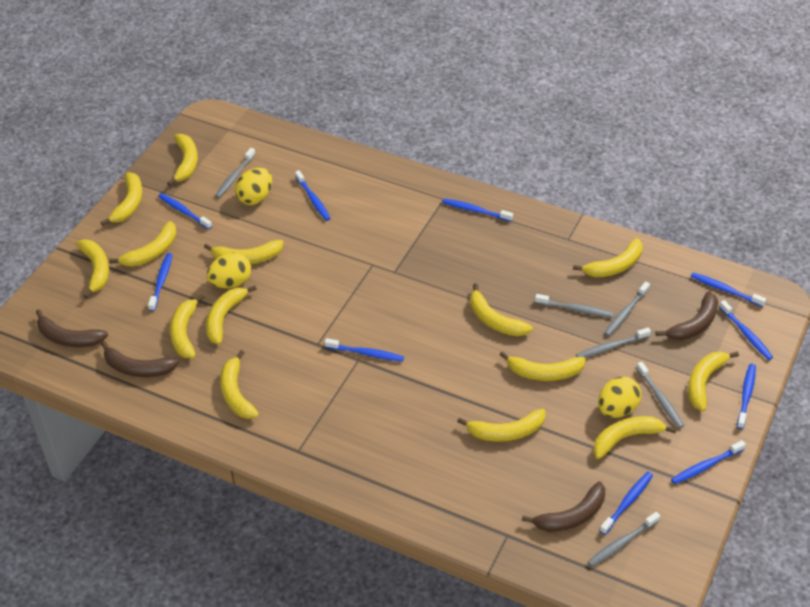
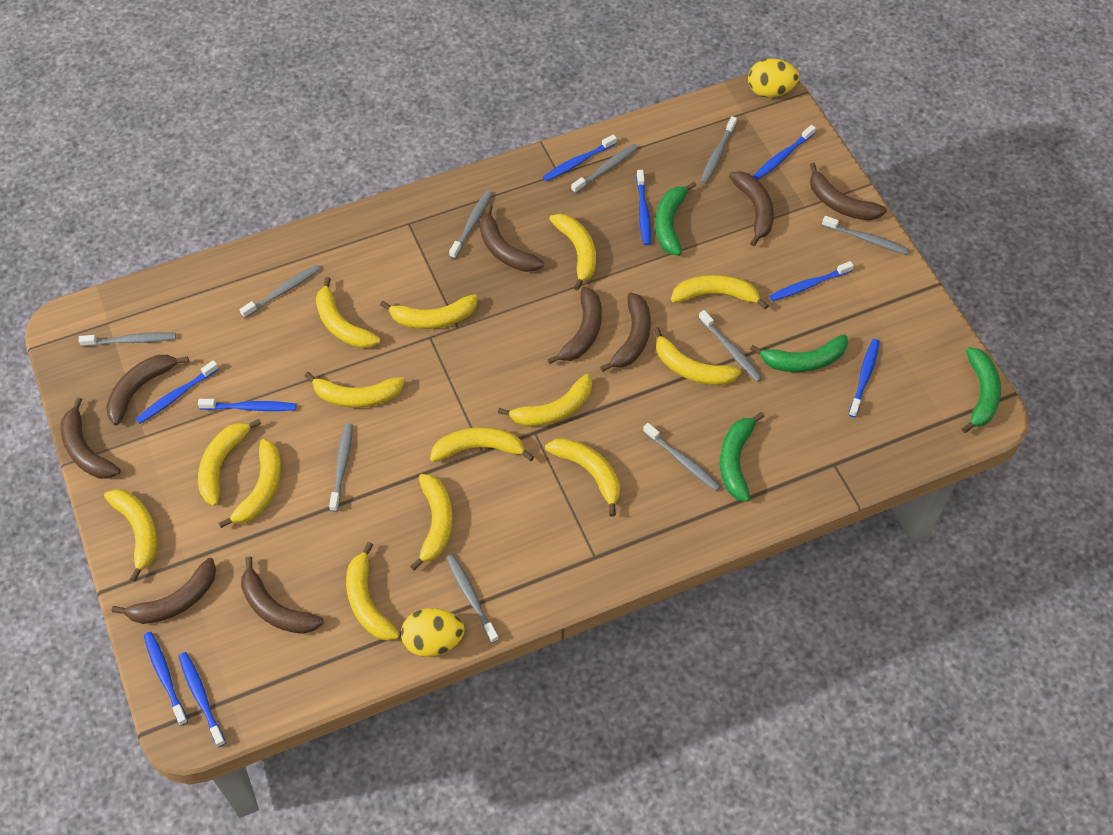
blue toothbrush: [148,253,173,311] [158,193,212,229] [295,170,331,221] [325,338,404,362] [442,198,513,222] [600,472,653,535] [671,440,746,484] [690,272,766,307] [719,300,773,360] [737,364,756,429] = 10 -> [136,360,219,424] [144,632,188,726] [179,652,226,747] [198,399,297,411] [543,134,617,181] [636,170,651,245] [753,125,816,180] [769,261,854,301] [849,339,880,417] = 9
brown banana: [36,309,108,347] [101,341,179,377] [522,481,605,532] [655,291,718,340] = 4 -> [60,397,120,479] [106,355,189,426] [111,558,216,624] [241,556,324,634] [480,204,544,272] [547,287,602,364] [600,293,651,372] [729,171,774,246] [810,163,887,220] = 9
green banana: none = 0 -> [655,182,696,256] [720,412,765,502] [750,334,848,372] [962,347,1001,433] = 4
grey toothbrush: [215,148,255,198] [535,294,613,318] [576,327,651,358] [588,512,660,567] [604,282,650,336] [636,362,684,428] = 6 -> [79,332,176,347] [240,265,320,318] [329,423,353,512] [446,554,499,643] [449,190,493,259] [571,143,639,194] [643,423,721,491] [699,310,763,382] [700,116,737,184] [822,216,910,255] = 10
yellow egg: [207,253,251,288] [235,168,272,205] [598,377,642,418] = 3 -> [401,608,465,657] [748,59,799,97] = 2

